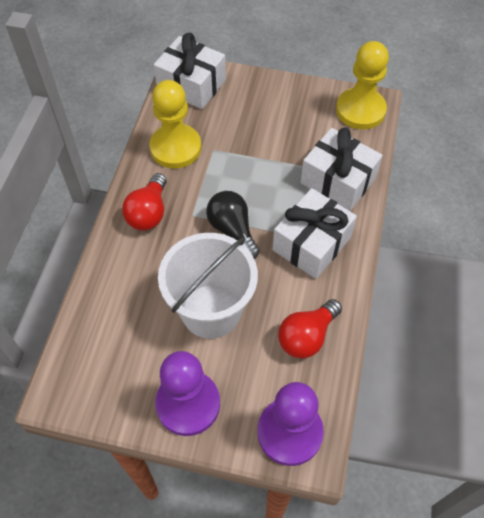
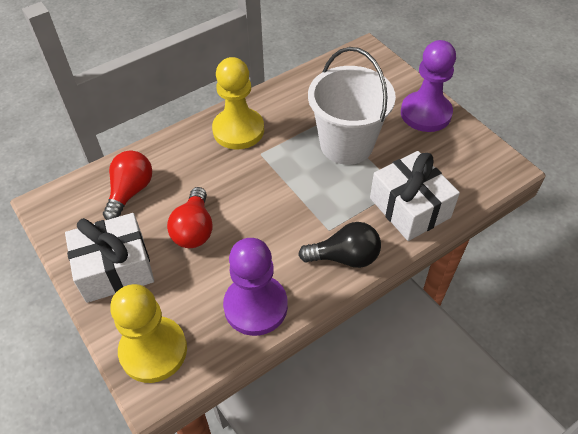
white gift: [154,33,226,109] [273,188,357,279] [301,127,383,211] = 3 -> [65,213,154,303] [370,151,460,241] = 2

